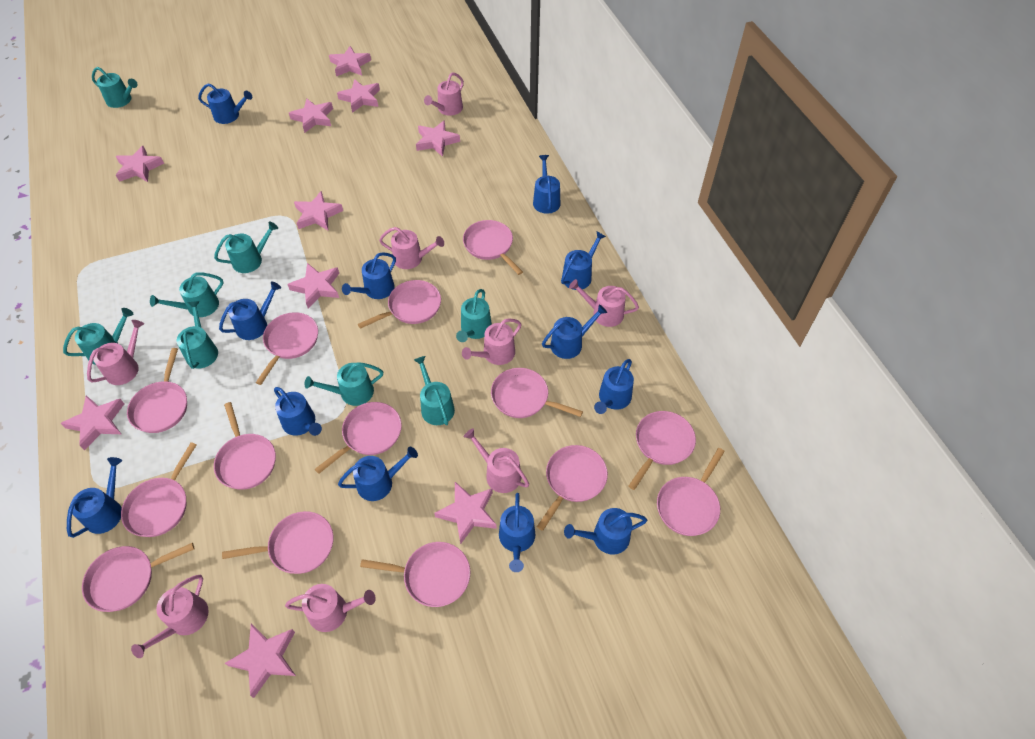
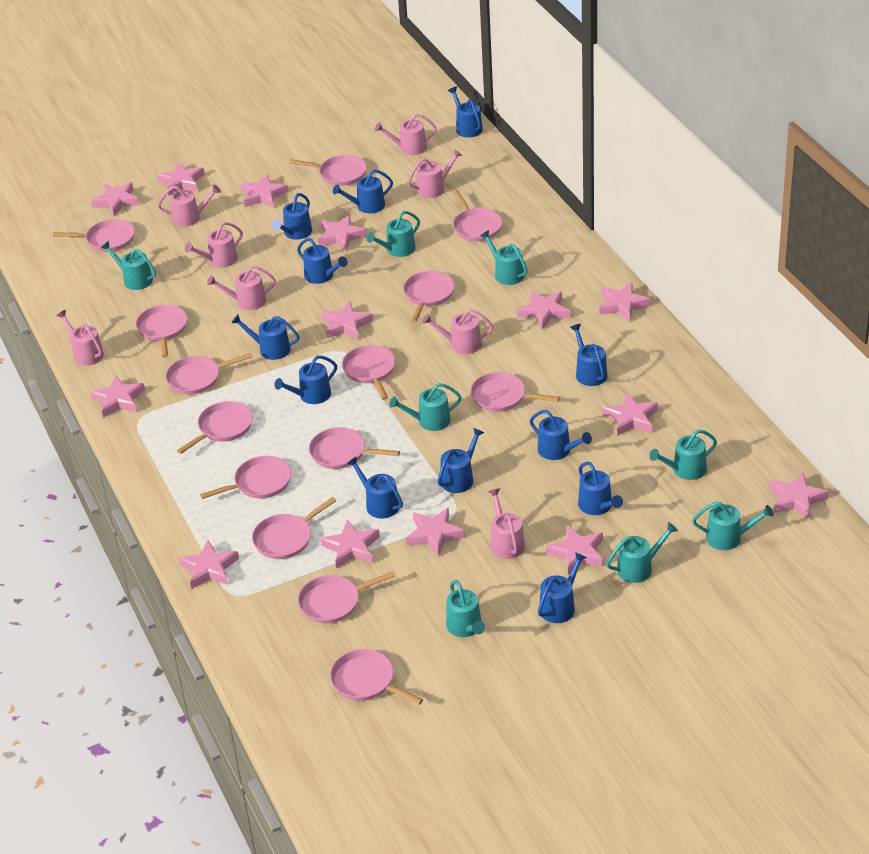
pink star: [61,395,124,450] [116,146,164,182] [225,624,296,698] [287,263,339,308] [289,98,333,133] [294,191,343,230] [329,46,371,77] [337,79,380,113] [416,120,460,157] [434,482,497,544] = 10 -> [90,376,145,418] [91,182,140,216] [157,162,205,195] [178,540,239,589] [241,174,288,208] [318,215,367,251] [320,520,380,569] [321,301,373,340] [406,508,465,556] [518,291,570,330] [546,525,604,575] [599,282,650,322] [602,392,658,436] [769,472,828,520] = 14

